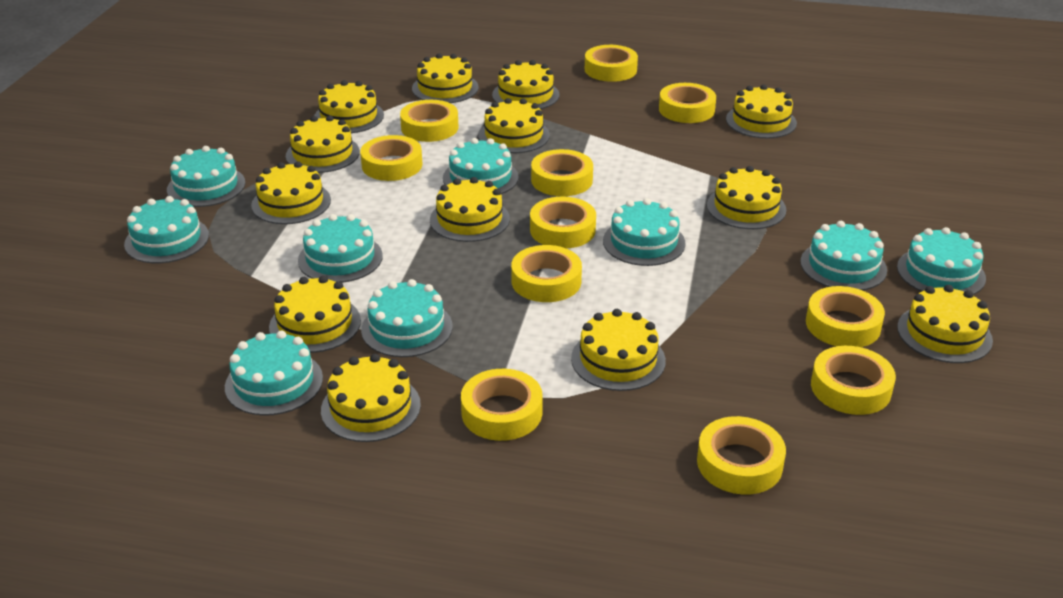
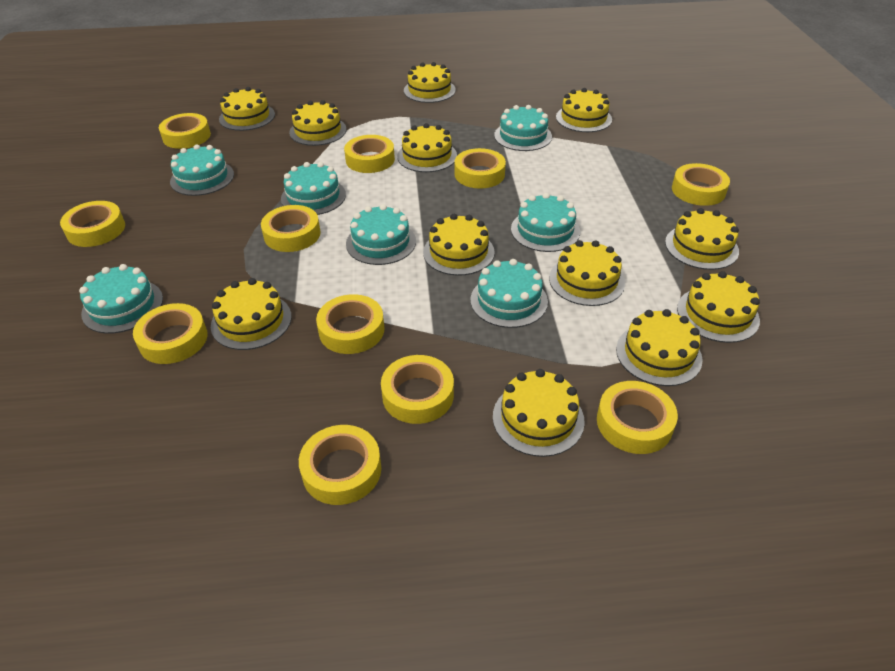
turquoise cake: [124,196,209,263] [167,146,245,207] [225,331,323,416] [298,214,383,283] [361,279,453,357] [443,138,519,194] [603,198,686,266] [801,221,887,290] [897,227,986,294] = 9 -> [79,264,163,334] [170,144,234,196] [281,162,346,215] [346,204,416,265] [470,259,548,328] [494,105,552,151] [511,193,580,252] = 7
yellow cake: [251,161,331,224] [269,276,361,353] [286,115,360,173] [314,80,384,133] [321,354,421,442] [412,53,479,103] [430,177,510,242] [478,98,550,153] [492,60,560,109] [571,309,666,391] [707,166,786,229] [726,84,797,138] [897,285,993,363] = 13 -> [211,278,292,350] [219,87,275,131] [289,100,347,146] [397,123,457,172] [404,62,456,103] [423,214,495,276] [493,369,585,457] [549,240,625,306] [556,88,612,132] [616,309,703,386] [665,208,739,270] [677,271,760,343] = 12

